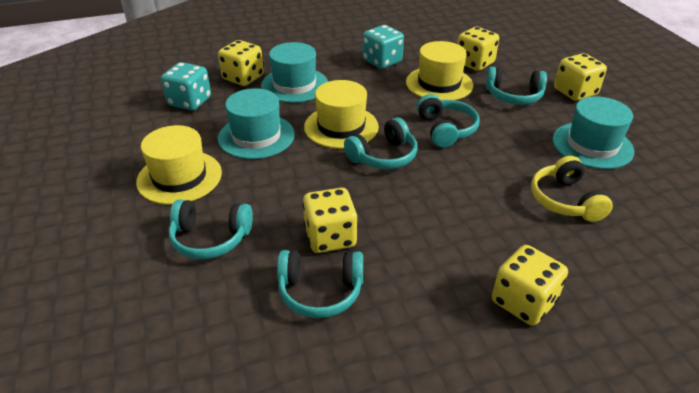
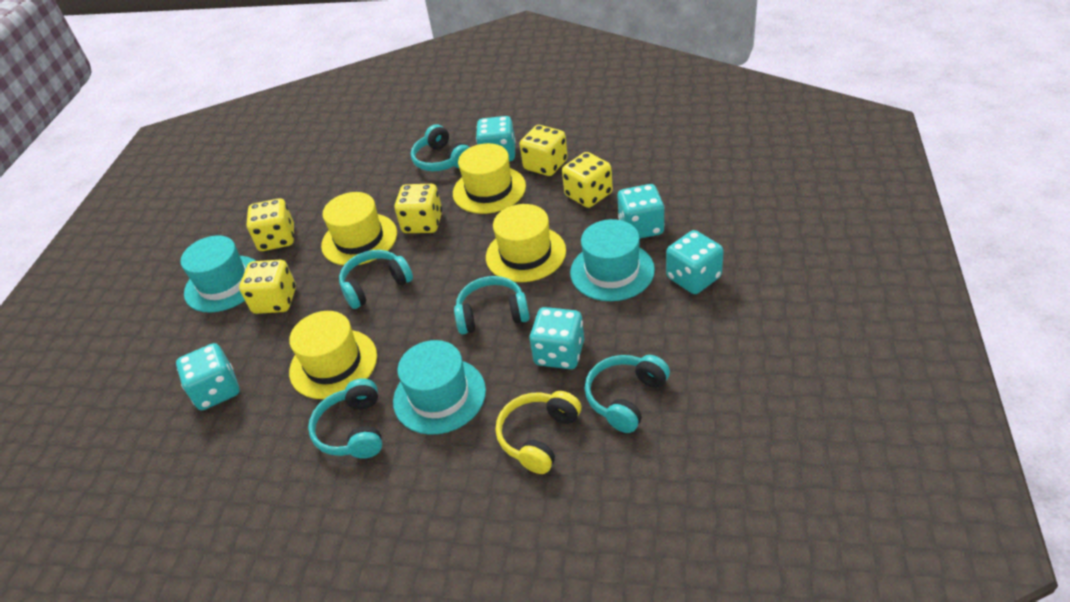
turquoise dice: [161,62,211,111] [363,25,404,69] = 2 -> [176,343,240,410] [476,116,516,161] [530,307,584,369] [617,184,665,238] [666,230,724,294] = 5
yellow hat: [136,125,222,205] [304,80,379,149] [406,41,473,100] = 3 -> [289,311,377,399] [321,192,397,265] [453,143,526,214] [486,204,566,282] = 4

